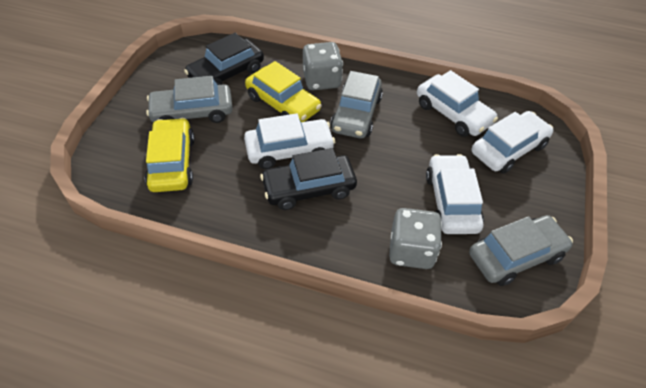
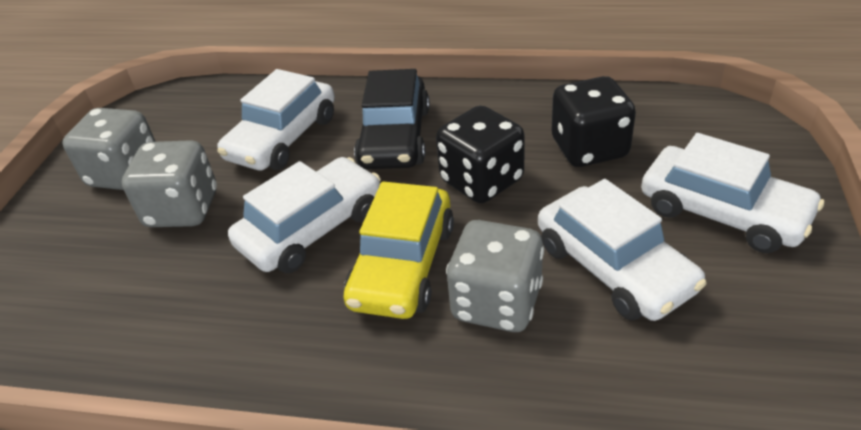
black car: [184,33,264,85] [260,148,357,210] = 2 -> [354,69,430,169] = 1
black dice: none = 0 -> [436,106,525,203] [552,76,636,167] = 2
grey car: [146,76,233,123] [330,71,383,138] [469,215,573,286] = 3 -> none = 0
grey dice: [303,42,343,90] [389,208,442,269] = 2 -> [62,108,156,190] [122,140,217,227] [446,220,544,332] = 3
yellow car: [145,118,195,192] [245,61,321,122] = 2 -> [343,182,454,319] = 1

